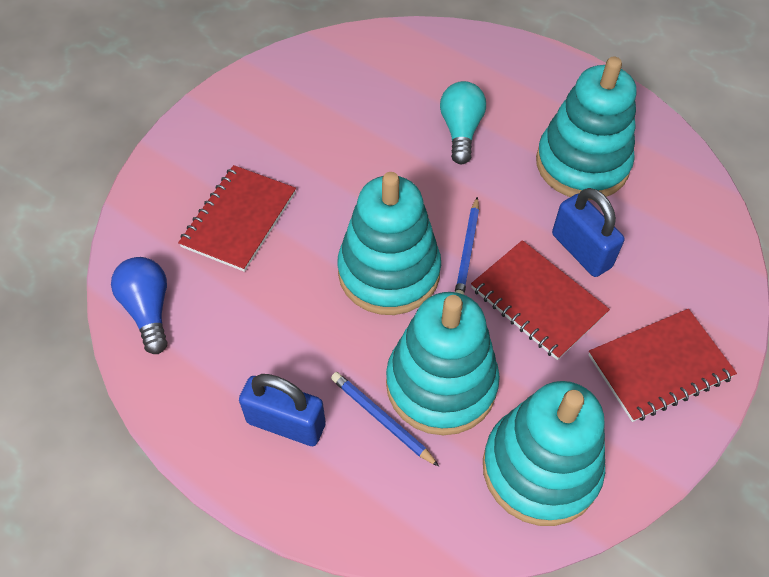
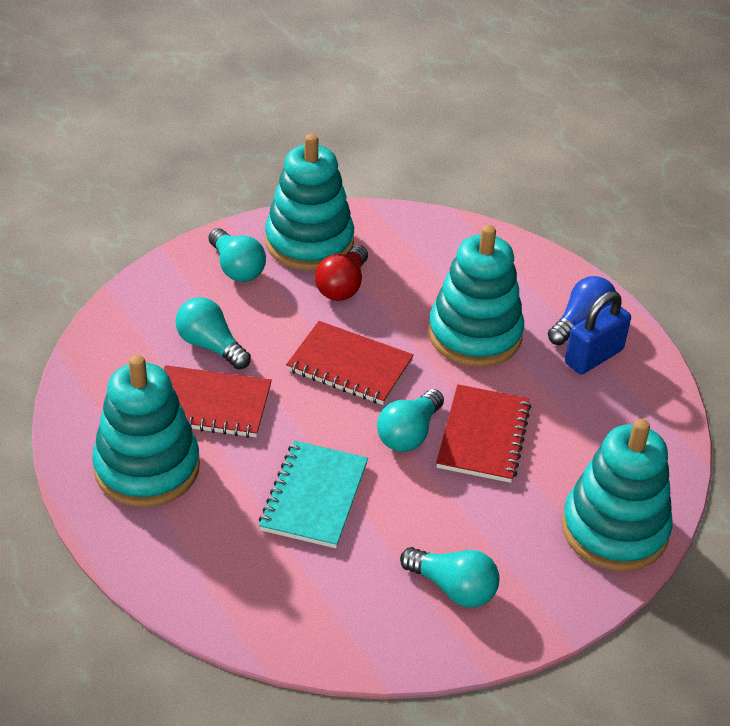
blue padlock: [239,374,326,446] [552,188,625,277] = 2 -> [565,291,631,374] = 1
blue pencil: [331,372,439,467] [455,197,479,295] = 2 -> none = 0
red light bulb: none = 0 -> [315,245,368,301] = 1
turquoise light bulb: [440,81,486,164] = 1 -> [176,297,251,370] [208,228,266,282] [377,389,444,452] [400,547,500,607] = 4
turquoise notebook: none = 0 -> [259,441,368,548] = 1

